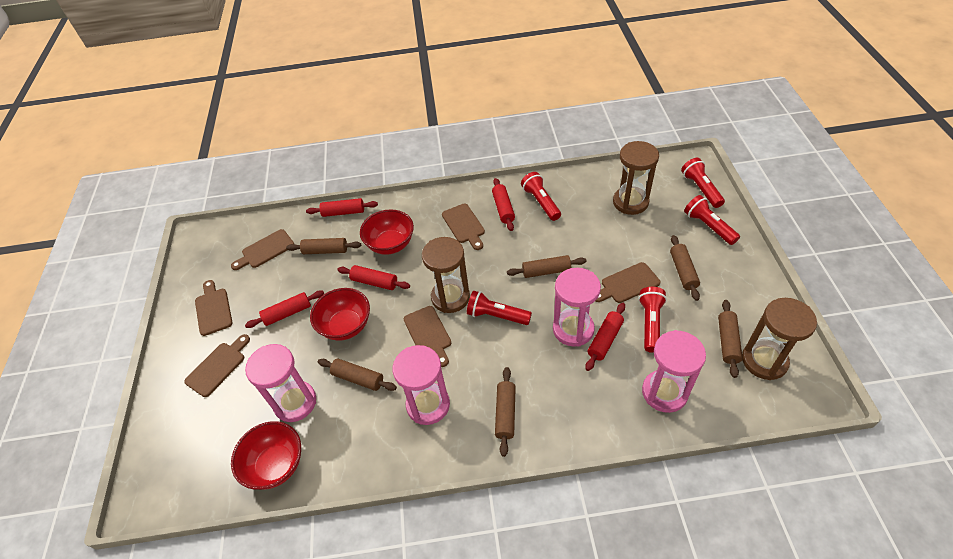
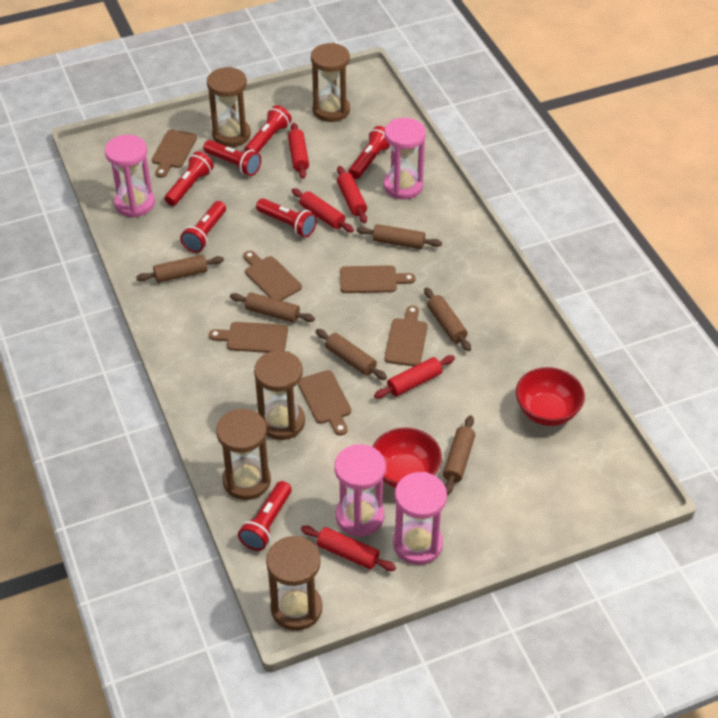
brown hourglass: [422,237,470,313] [613,141,659,215] [742,298,817,380] = 3 -> [207,67,251,147] [216,409,271,500] [254,350,305,440] [266,536,322,631] [311,43,350,122] = 5
red bowl: [231,421,301,490] [310,288,370,341] [360,209,414,255] = 3 -> [372,428,442,488] [516,367,585,426] = 2
red flashlight: [467,291,532,325] [521,172,561,221] [638,287,667,353] [681,158,725,208] [684,195,740,245] = 5 -> [164,151,214,206] [180,201,226,253] [203,140,261,176] [238,481,292,551] [245,105,292,153] [256,198,317,237] [348,126,390,179] = 7

